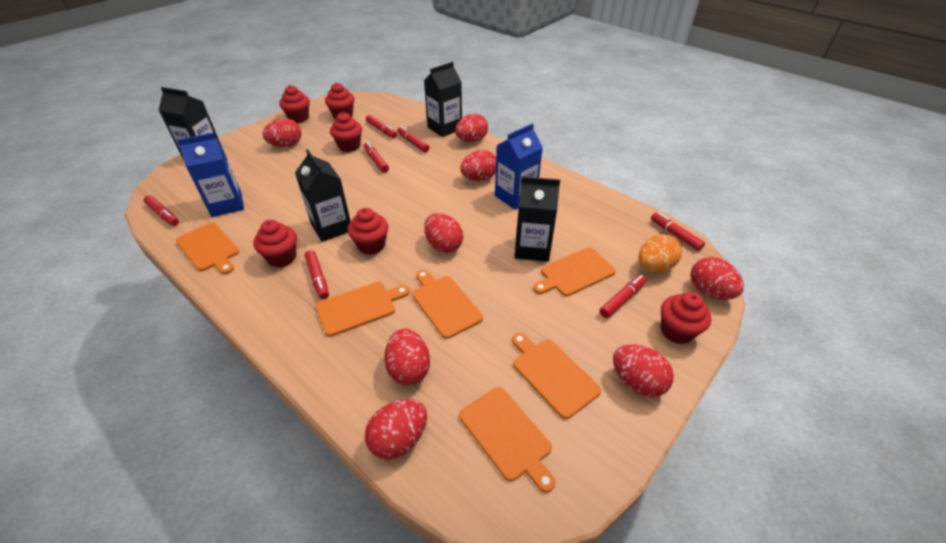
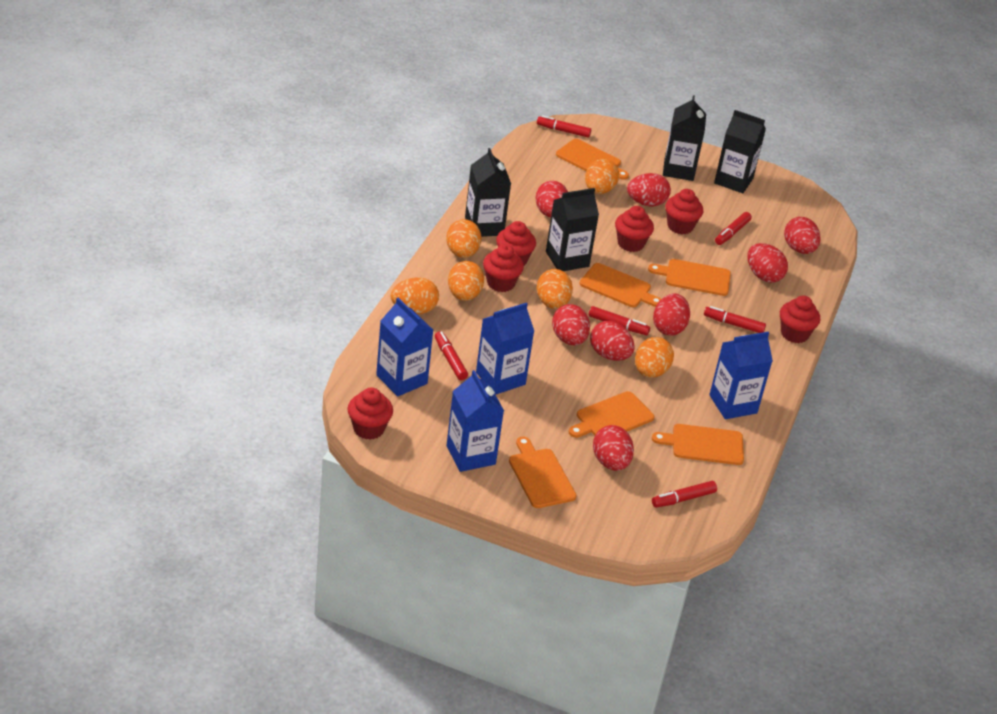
blue carton: [177,133,244,217] [495,123,543,210] = 2 -> [376,298,433,397] [447,370,504,472] [476,303,535,395] [709,332,773,419] = 4
orange egg: [638,234,682,273] = 1 -> [391,278,439,314] [446,219,481,258] [448,261,484,301] [537,269,573,309] [585,159,619,194] [635,337,674,378] = 6
red marker: [144,195,179,226] [304,250,329,299] [364,142,389,173] [366,115,397,138] [397,126,429,153] [599,275,646,318] [651,212,705,251] = 7 -> [435,331,468,380] [537,115,591,138] [589,306,650,335] [652,481,717,508] [704,306,766,333] [715,212,752,245] = 6

